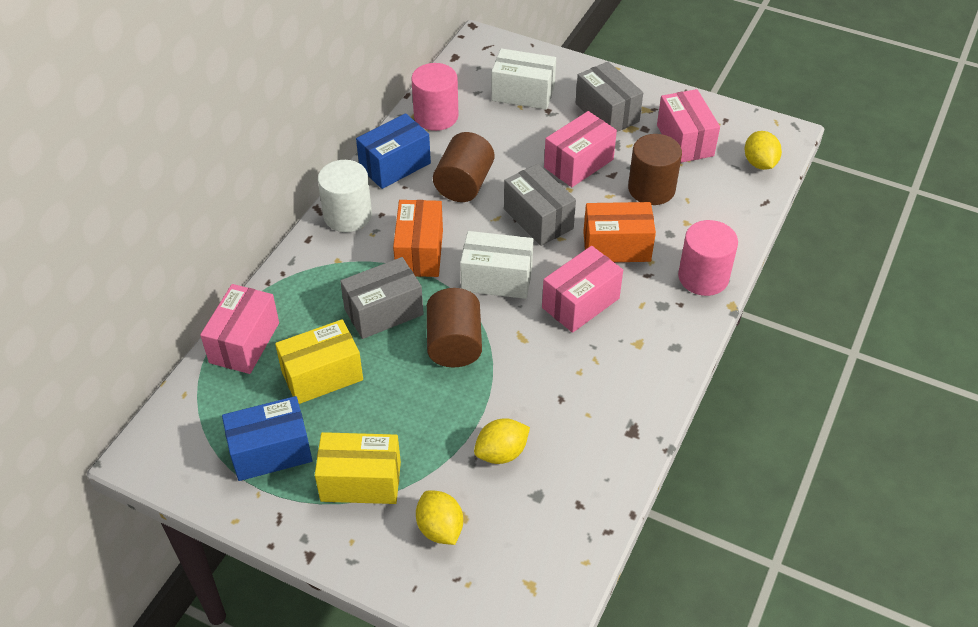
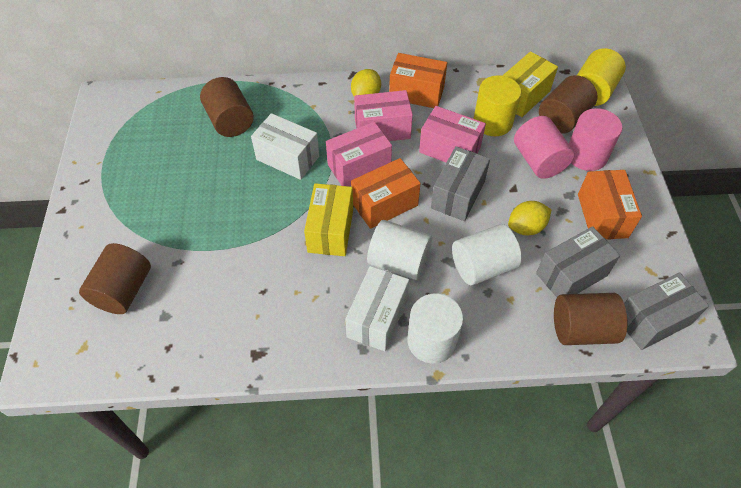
blue box: [222,396,312,481] [356,113,431,189] = 2 -> none = 0
brown cylinder: [427,288,482,367] [433,132,494,202] [628,134,682,205] = 3 -> [79,243,151,314] [200,77,254,137] [539,75,598,134] [554,293,627,345] = 4
orange box: [393,200,443,277] [583,202,656,262] = 2 -> [351,158,421,229] [389,53,447,108] [578,170,642,240] = 3
pink box: [200,284,279,374] [542,246,623,333] [544,111,617,187] [657,89,720,163] = 4 -> [326,122,392,187] [354,90,413,141] [419,106,486,163] = 3
white cylinder: [318,160,372,232] = 1 -> [367,220,432,280] [407,294,463,363] [452,224,522,286] = 3
yellow cylinder: none = 0 -> [473,75,521,136] [577,48,626,106] = 2
yellow lemon: [416,490,463,545] [474,418,530,464] [745,131,782,170] = 3 -> [351,69,381,96] [508,201,552,235] = 2

